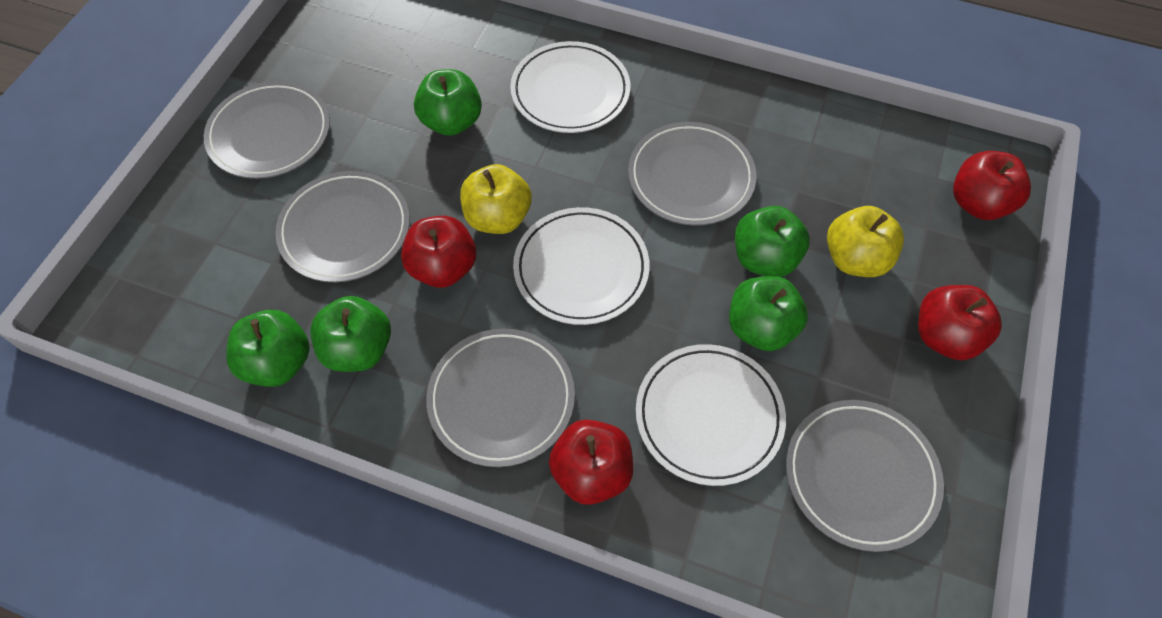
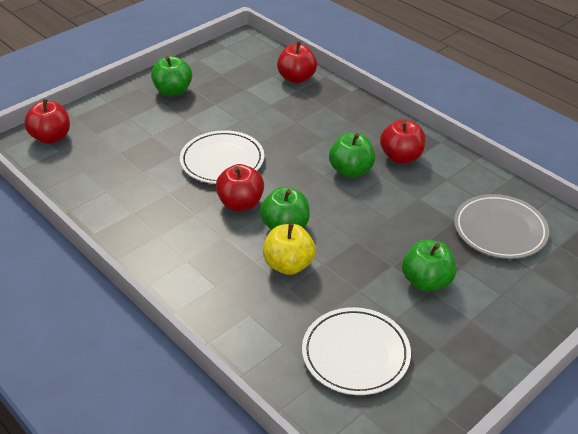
green apple: [226,310,310,387] [310,296,391,372] [414,69,482,136] [729,276,808,351] [735,206,810,277] = 5 -> [151,56,192,96] [260,187,310,230] [329,133,375,178] [402,239,456,292] = 4
grey plate: [204,81,330,179] [275,171,410,282] [426,328,575,467] [628,122,757,226] [786,400,944,552] = 5 -> [454,194,549,259] = 1
white plate: [510,41,630,133] [513,207,650,325] [636,344,786,486] = 3 -> [180,130,264,184] [302,307,411,395] = 2
yellow apple: [460,164,532,234] [827,206,904,277] = 2 -> [263,223,316,275] = 1

